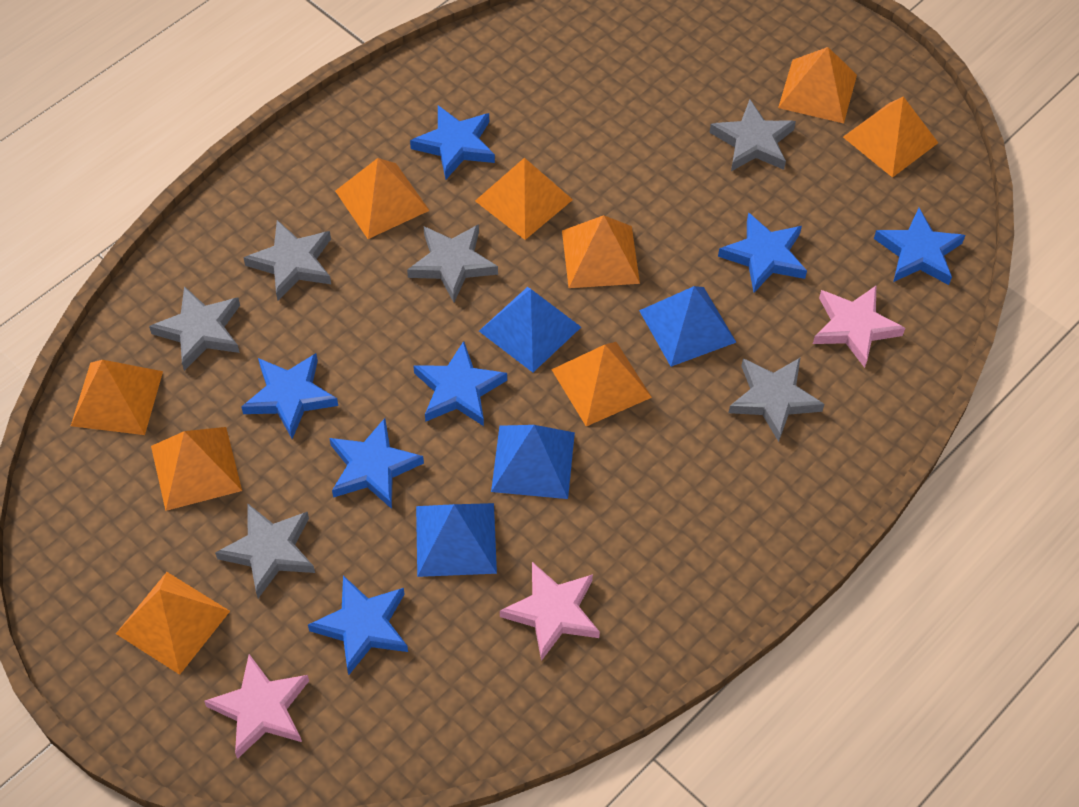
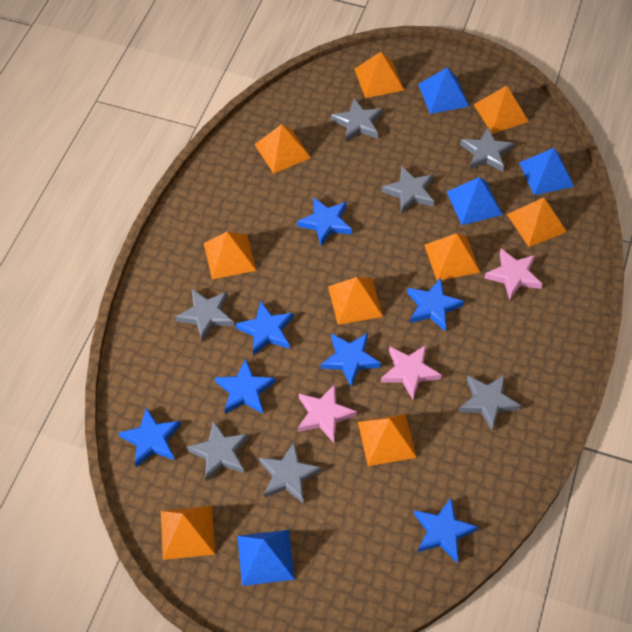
grey star: [149,286,240,371] [215,504,315,598] [243,220,331,301] [407,224,498,302] [709,100,796,171] [728,357,824,442] = 6 -> [175,289,234,342] [187,420,249,481] [259,443,322,503] [331,98,383,142] [381,166,434,214] [459,374,521,430] [460,127,515,172] = 7

